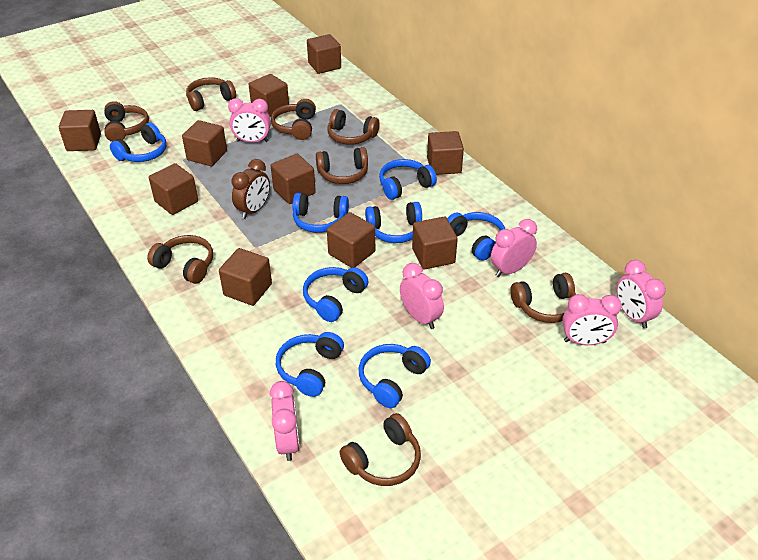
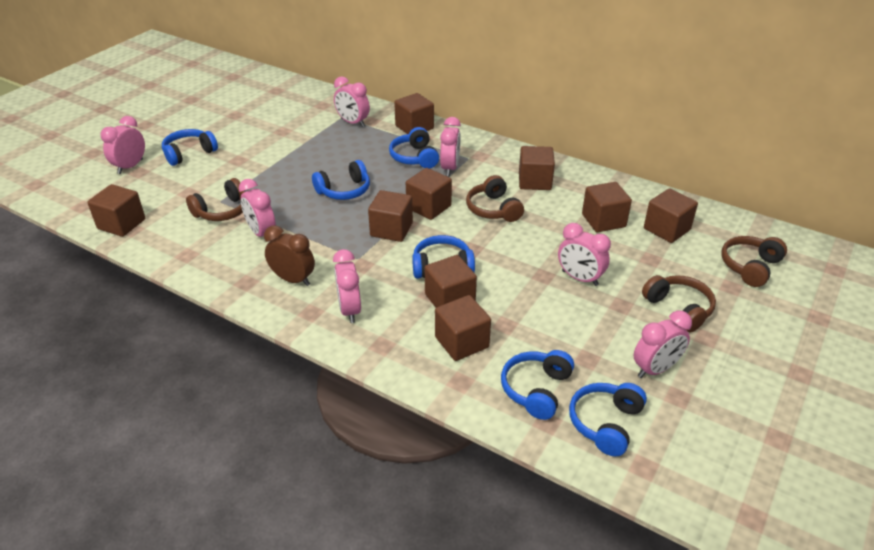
blue headphones: [110,123,166,162] [276,332,344,397] [292,193,349,233] [303,267,369,322] [359,344,431,408] [365,202,422,243] [379,159,437,200] [447,212,505,261] = 8 -> [162,129,218,166] [312,160,370,200] [389,127,439,168] [412,235,475,279] [501,350,574,420] [569,383,647,456] = 6
brown cube: [59,110,101,151] [149,163,198,215] [182,120,227,166] [219,248,272,306] [249,74,289,117] [271,154,316,204] [307,34,341,74] [327,212,375,268] [412,217,458,269] [427,131,464,175] = 10 -> [87,184,145,237] [368,190,413,242] [394,93,434,134] [406,168,452,220] [425,255,477,308] [435,295,491,361] [519,146,555,190] [582,182,632,232] [644,188,698,243] = 9
brown headphones: [104,101,149,142] [147,235,213,284] [186,77,236,111] [271,99,316,140] [316,147,368,184] [328,109,379,145] [339,413,421,486] [510,273,576,323] = 8 -> [186,178,245,221] [466,175,524,222] [642,275,716,332] [721,236,787,287] = 4
pink clock: [228,98,271,143] [270,381,300,461] [400,263,444,329] [491,219,537,277] [562,294,622,345] [617,260,666,329] = 6 -> [101,116,145,174] [239,179,276,242] [333,249,361,323] [334,76,370,127] [440,117,461,176] [558,223,611,286] [633,311,692,378] = 7

